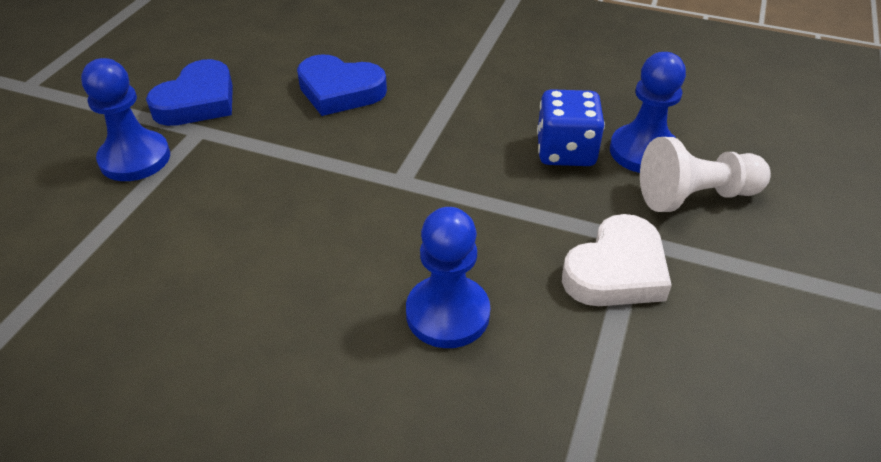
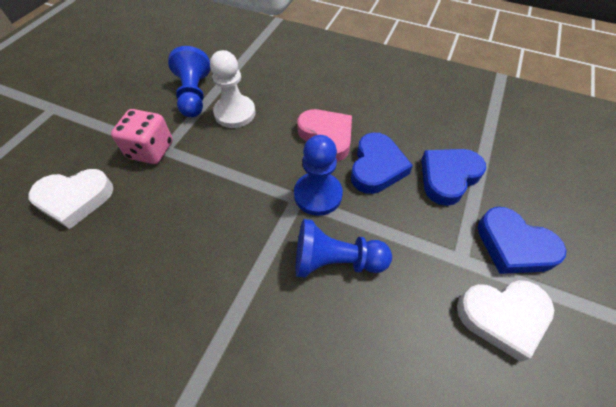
blue dice: [537,89,605,166] = 1 -> none = 0
blue heart: [146,59,233,126] [297,54,387,116] = 2 -> [351,132,413,194] [421,149,486,206] [478,207,566,274] = 3
pink dice: none = 0 -> [111,109,173,164] = 1
pink heart: none = 0 -> [297,109,352,162] = 1
white heart: [562,214,672,306] = 1 -> [29,169,113,229] [457,280,554,362] = 2

